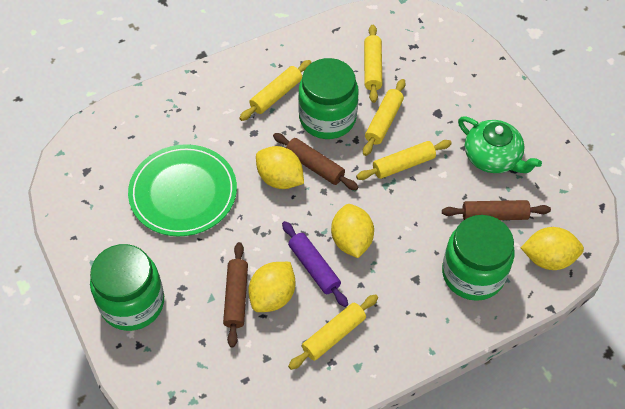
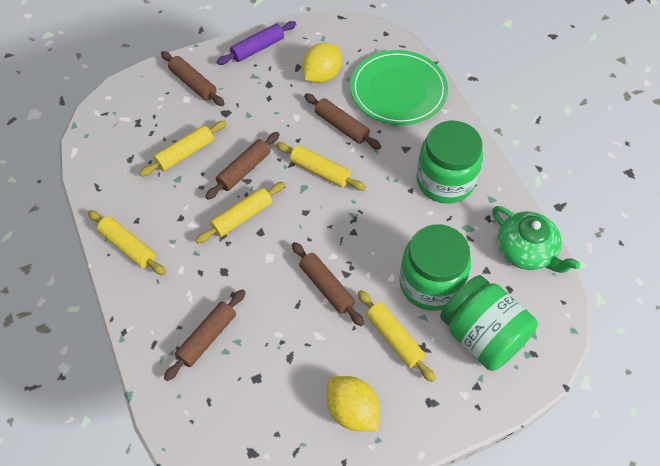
brown rolling pin: [223,242,248,347] [273,133,358,190] [442,200,551,220] = 3 -> [161,51,225,106] [164,289,246,381] [205,132,280,200] [292,242,364,326] [304,93,381,149] = 5
yellow lemon: [249,262,296,312] [256,146,304,189] [331,204,374,258] [521,227,584,270] = 4 -> [302,43,342,83] [327,376,379,431] = 2

